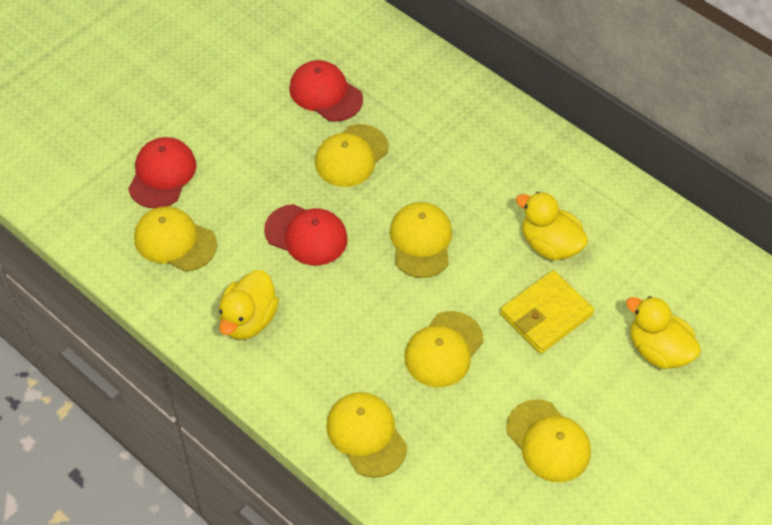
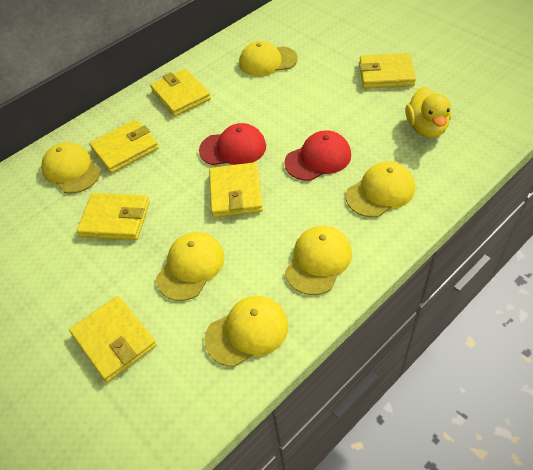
red cap: [128,137,196,209] [264,204,348,266] [289,60,363,122] = 3 -> [199,123,266,165] [284,130,351,181] = 2
yellow duck: [219,270,279,340] [516,192,589,260] [626,296,701,369] = 3 -> [406,87,451,138] = 1
yellow wallet: [500,270,594,354] = 1 -> [69,296,157,382] [77,193,150,240] [89,119,159,173] [150,69,211,116] [209,162,263,218] [359,53,416,88] = 6

